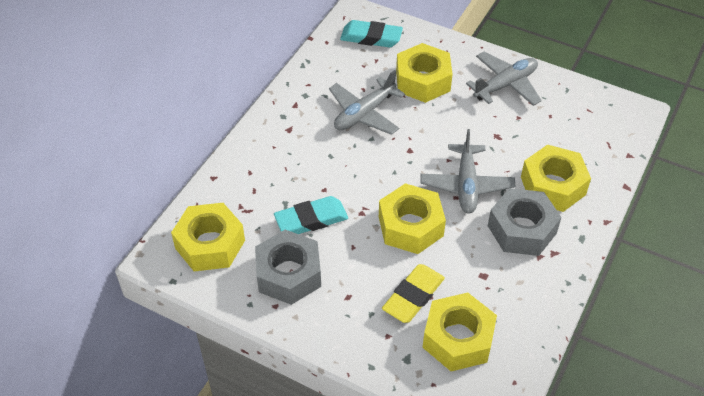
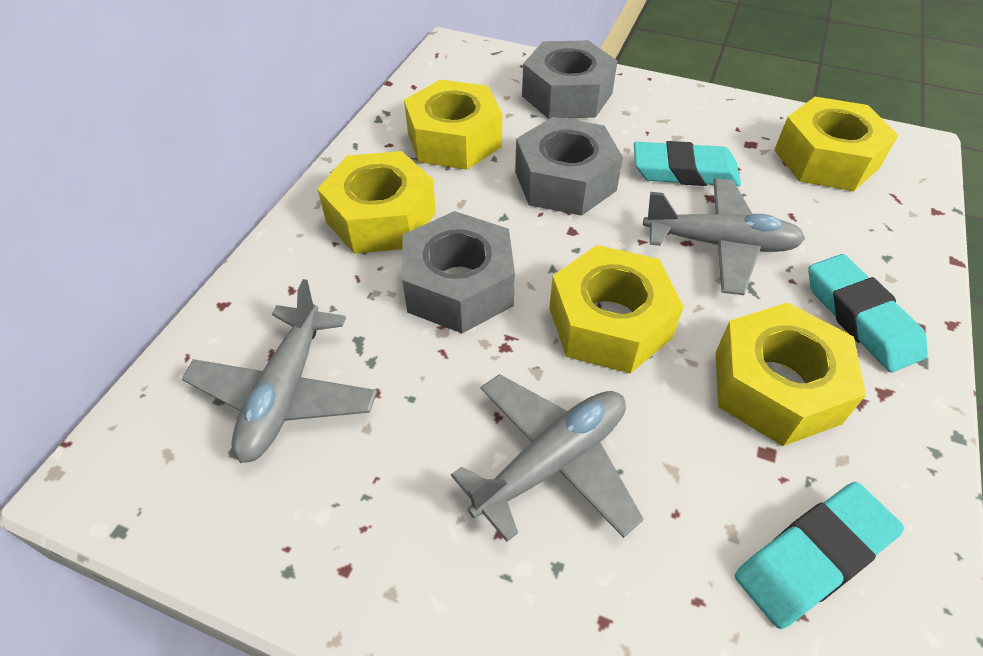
grey nut: [255,230,321,305] [488,188,562,256] = 2 -> [402,211,515,333] [515,117,623,216] [522,40,617,119] = 3
turquoise eraser: [274,196,348,234] [340,20,403,47] = 2 -> [634,141,741,186] [735,482,904,629] [808,254,928,372] = 3
yellow eraser: [382,264,445,323] = 1 -> none = 0

